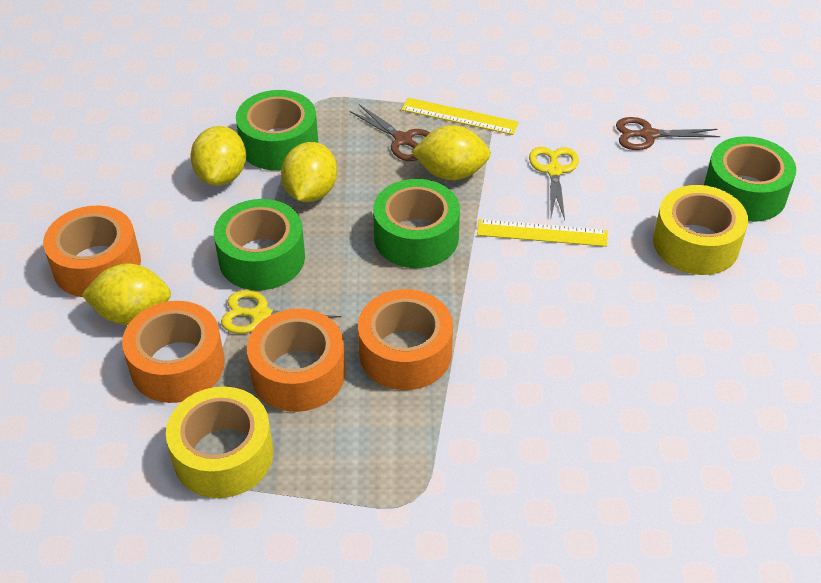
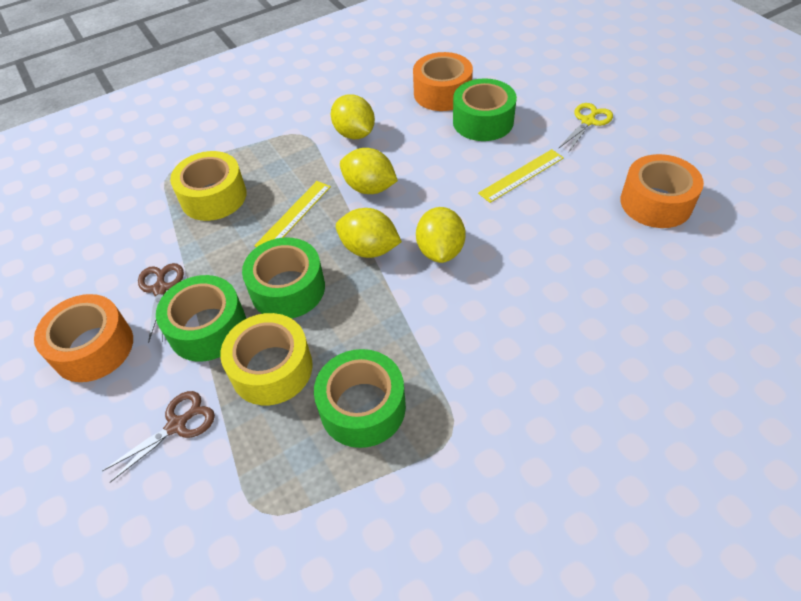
orange tape: [43,206,141,297] [122,301,225,403] [247,309,346,412] [358,289,453,390] = 4 -> [34,294,133,382] [413,52,473,111] [620,154,704,228] = 3
yellow scissors: [221,290,341,334] [529,147,579,220] = 2 -> [558,103,613,153] = 1

